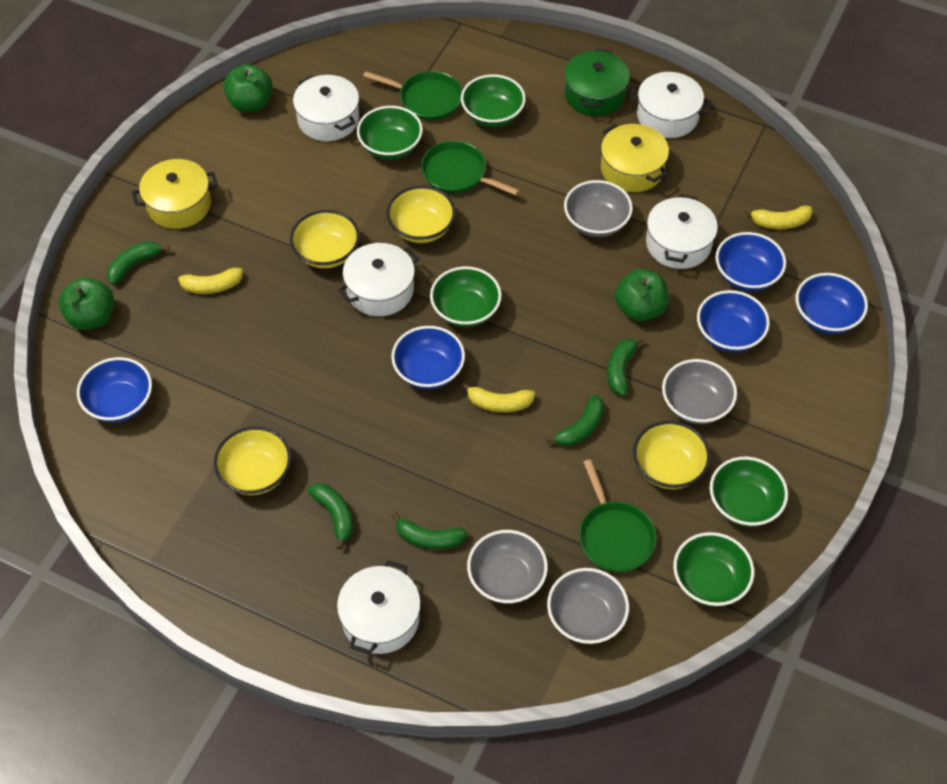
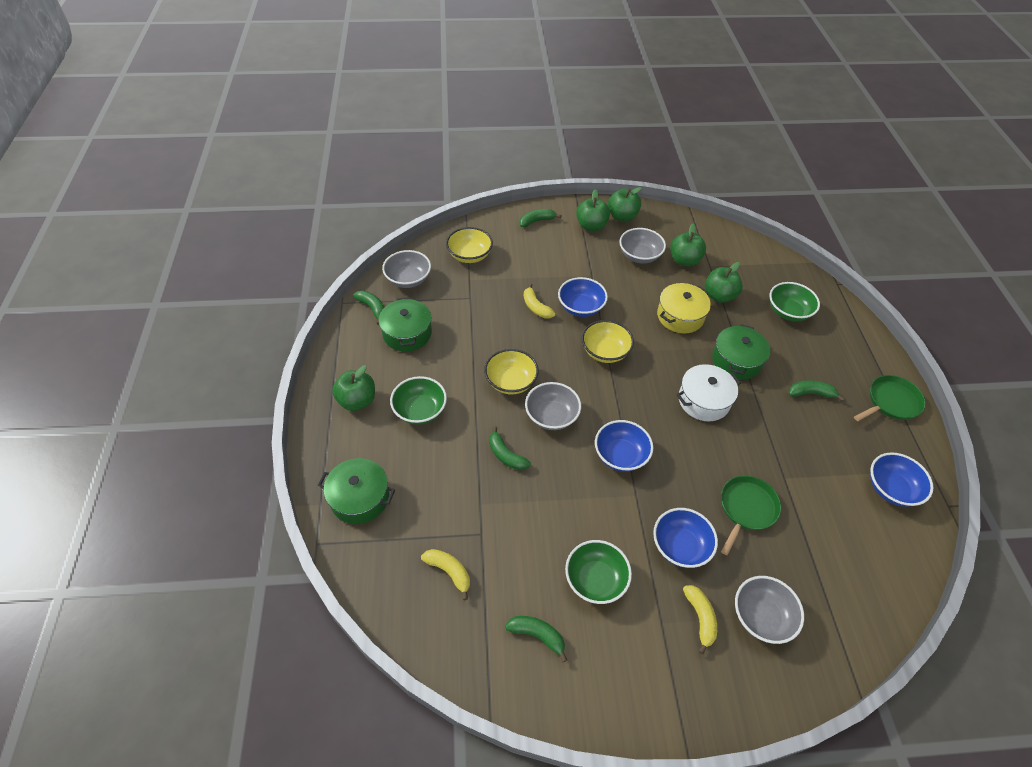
blue bowl: [77,357,152,422] [391,326,465,389] [697,290,770,352] [716,232,786,291] [796,273,868,334] = 5 -> [558,277,608,317] [595,420,653,472] [653,508,718,568] [870,452,933,507] = 4
green apple: [59,278,114,330] [224,64,273,112] [615,269,669,321] = 3 -> [332,365,375,411] [576,189,610,231] [608,187,642,222] [670,224,706,266] [705,262,743,303] = 5
green bowl: [357,106,423,159] [430,266,502,327] [461,74,526,127] [673,532,754,606] [710,457,788,527] = 5 -> [390,376,447,425] [565,540,632,604] [769,282,820,321] = 3
green pan: [363,71,462,121] [421,141,519,195] [579,459,656,572] = 3 -> [721,475,781,555] [854,375,926,421] = 2
green pot: [564,48,630,116] = 1 -> [318,458,395,524] [379,297,432,352] [712,324,770,380] = 3
white pot: [293,75,359,141] [337,560,421,655] [338,243,419,316] [630,72,712,138] [646,194,718,269] = 5 -> [677,364,741,421] = 1
yellow bowl: [214,427,291,495] [290,210,360,268] [387,186,455,243] [633,421,710,489] = 4 -> [446,227,493,263] [484,349,539,394] [582,320,634,363] = 3
yellow pot: [132,159,218,229] [601,124,669,192] = 2 -> [657,283,711,333] = 1

